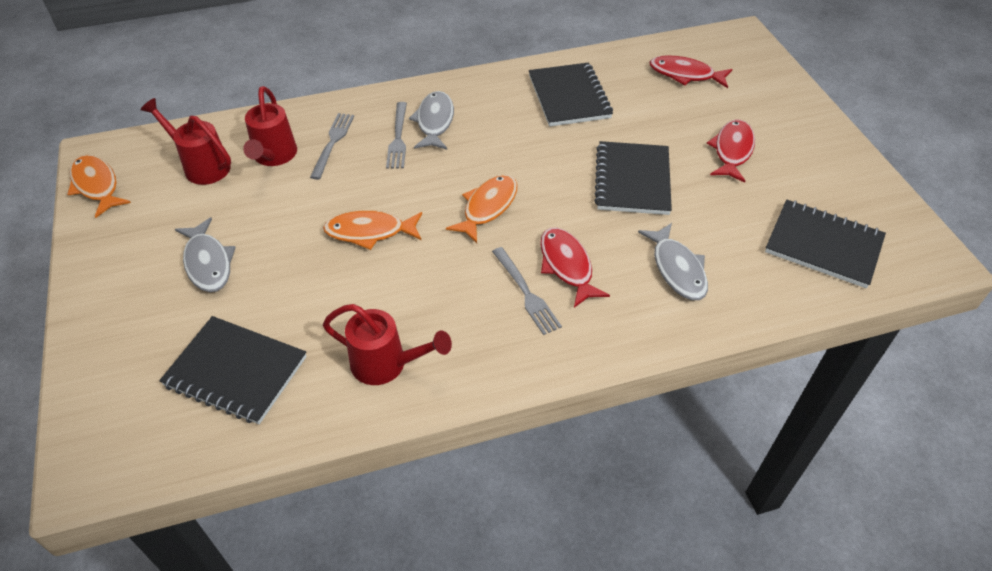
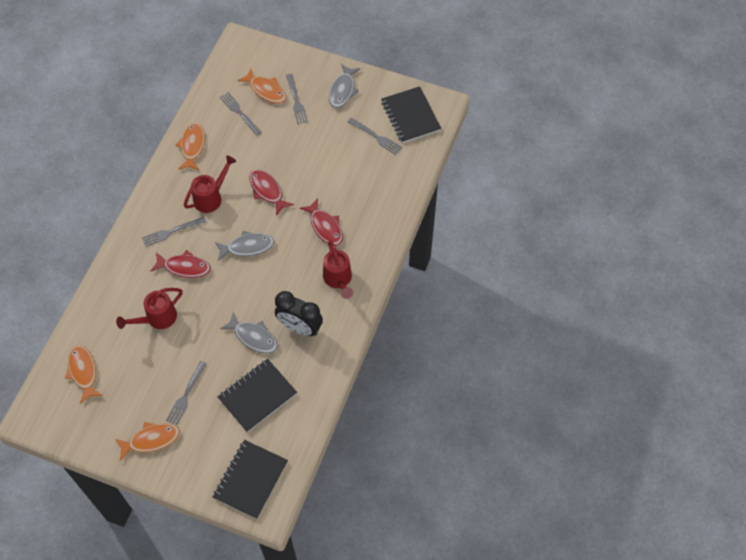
black clock: none = 0 -> [275,291,323,336] = 1
black notebook: [159,316,307,424] [529,63,613,127] [594,141,672,215] [765,200,886,288] = 4 -> [213,440,288,519] [218,359,297,432] [381,86,441,143] = 3
grey fork: [310,113,354,180] [386,102,407,168] [492,247,562,335] = 3 -> [142,217,206,247] [166,361,207,425] [220,92,261,136] [286,74,308,124] [348,118,402,155] = 5
orange fish: [68,155,131,218] [323,210,422,250] [446,174,518,243] = 3 -> [65,345,103,403] [115,422,180,461] [175,123,205,170] [237,68,286,104] = 4

